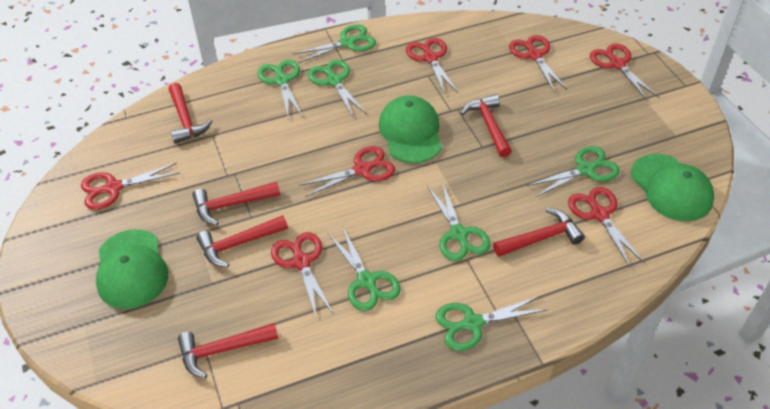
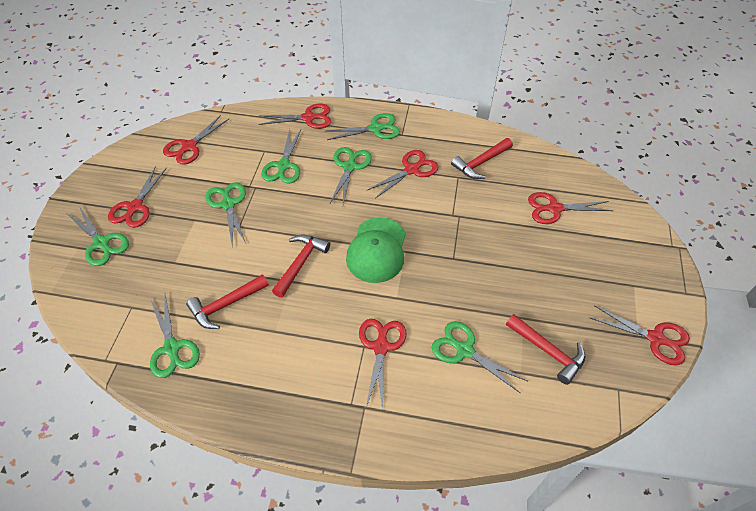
green cap: [96,229,168,309] [379,95,442,163] [631,154,714,221] = 3 -> [346,218,406,283] = 1
red hammer: [169,83,213,144] [178,323,278,379] [192,182,280,225] [196,215,288,267] [461,94,512,157] [493,208,585,257] = 6 -> [186,274,269,329] [272,234,330,298] [451,138,513,179] [506,314,586,385] = 4

